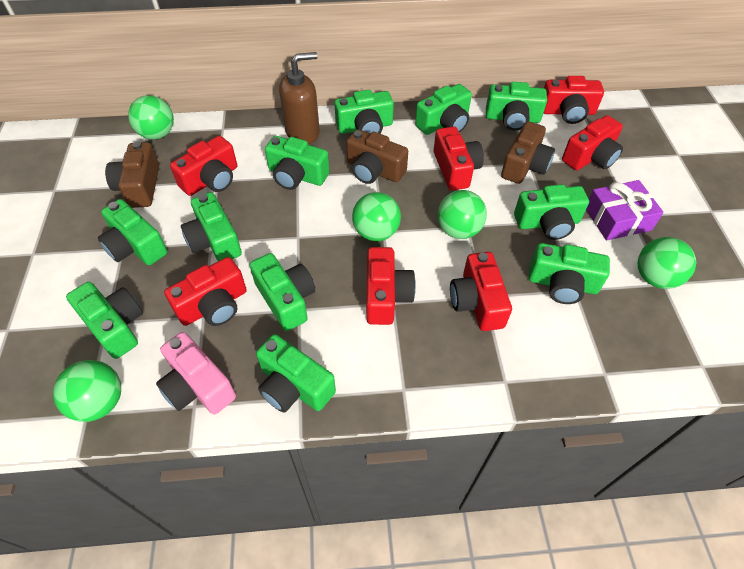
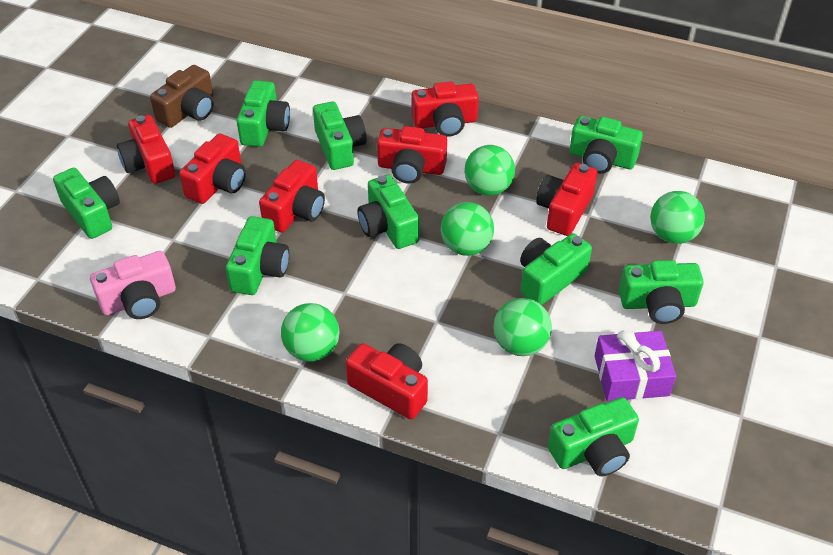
brown camera: [105,141,159,208] [346,129,408,184] [501,121,555,184] = 3 -> [150,65,214,128] = 1
brown soap dispenser: [279,52,320,144] = 1 -> none = 0
green camera: [66,282,143,359] [98,199,167,265] [181,192,242,261] [250,253,315,331] [256,334,336,413] [265,136,330,190] [334,90,394,134] [415,84,472,135] [486,82,547,131] [514,184,589,240] [529,243,610,304] = 11 -> [53,168,120,239] [226,216,289,295] [237,80,290,147] [313,101,367,170] [357,175,420,249] [520,233,592,305] [548,397,639,476] [570,116,643,174] [619,260,704,324] = 9

